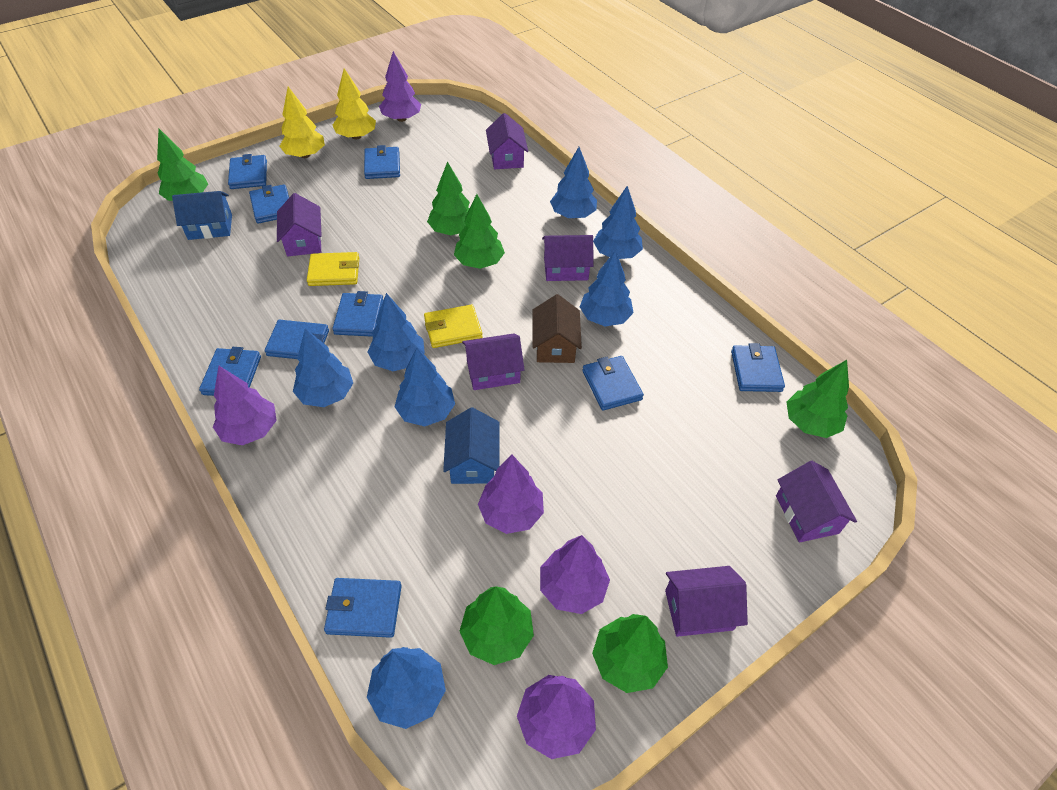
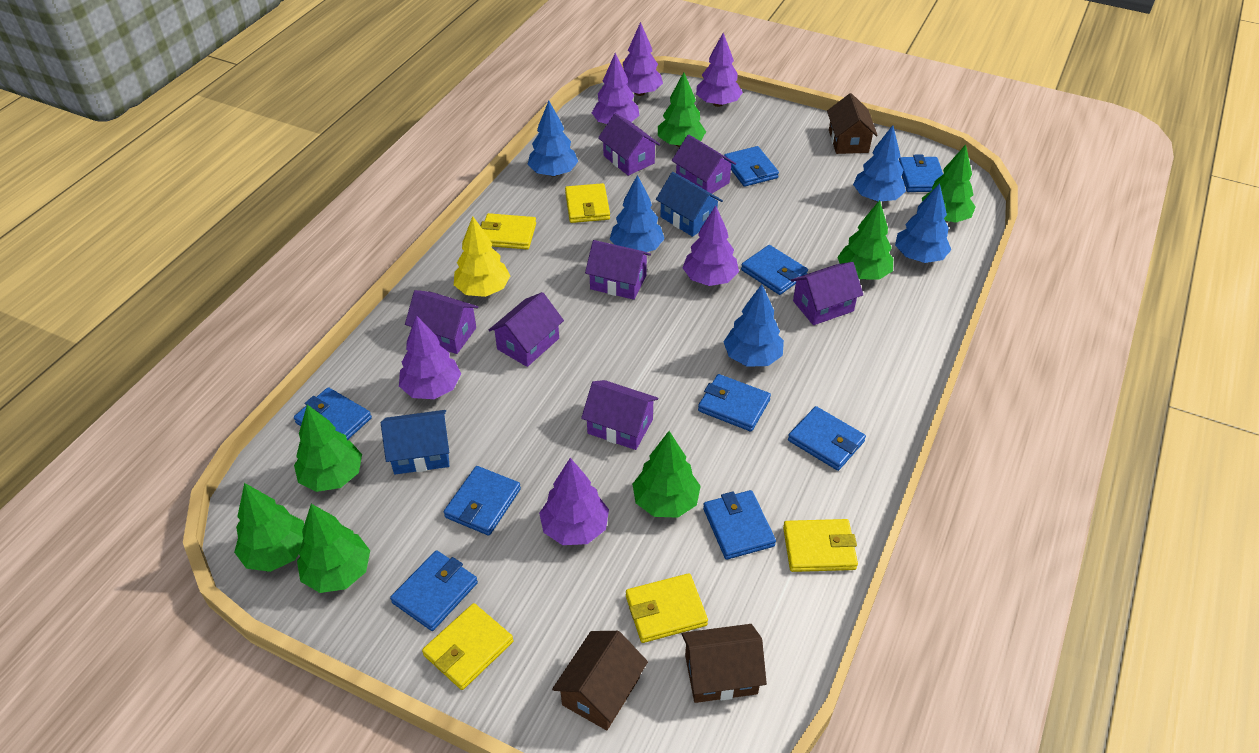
blue tree: [293,328,353,407] [367,647,446,729] [368,293,425,371] [395,347,455,426] [550,147,597,218] [580,250,634,326] [593,186,643,259] = 7 -> [527,101,578,177] [610,175,665,252] [724,284,784,367] [853,125,906,202] [895,183,951,263] = 5
brown house: [533,294,582,363] = 1 -> [552,631,648,730] [682,624,767,703] [827,93,878,154] = 3
green tree: [157,129,208,201] [427,161,470,235] [454,194,505,269] [459,586,534,665] [592,614,668,693] [787,360,849,438] = 6 -> [234,483,304,572] [294,405,362,492] [297,504,370,593] [632,431,701,518] [658,72,706,147] [837,200,893,280] [922,145,976,223] = 7
purple house: [277,193,322,257] [462,334,525,390] [486,113,528,169] [542,235,594,281] [665,566,748,637] [776,461,857,542] = 6 -> [405,290,479,354] [489,292,564,367] [581,380,658,450] [585,240,651,300] [598,113,660,176] [672,134,736,194] [791,262,863,325] = 7
purple tree: [213,365,277,445] [379,51,421,122] [478,455,544,534] [517,675,596,759] [540,535,610,614] = 5 -> [399,315,461,399] [539,458,609,545] [592,53,639,124] [623,22,663,96] [682,205,739,286] [696,33,743,107] = 6
yellow tree: [279,87,325,158] [333,69,376,139] = 2 -> [454,216,510,297] = 1
yellow wallet: [307,252,359,286] [424,305,483,348] = 2 -> [422,603,513,690] [481,213,536,249] [565,183,610,223] [626,573,708,643] [783,519,858,572] = 5

